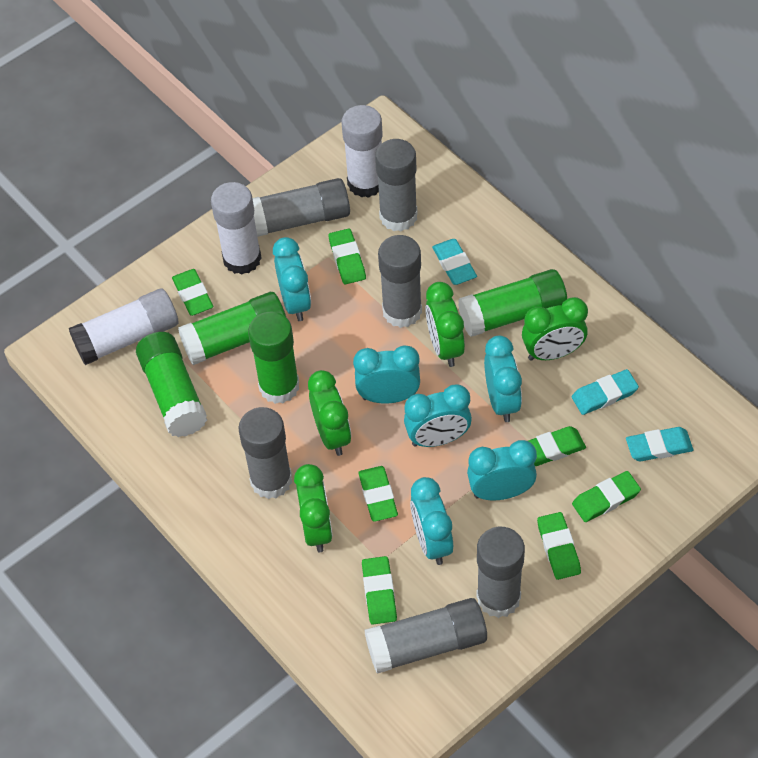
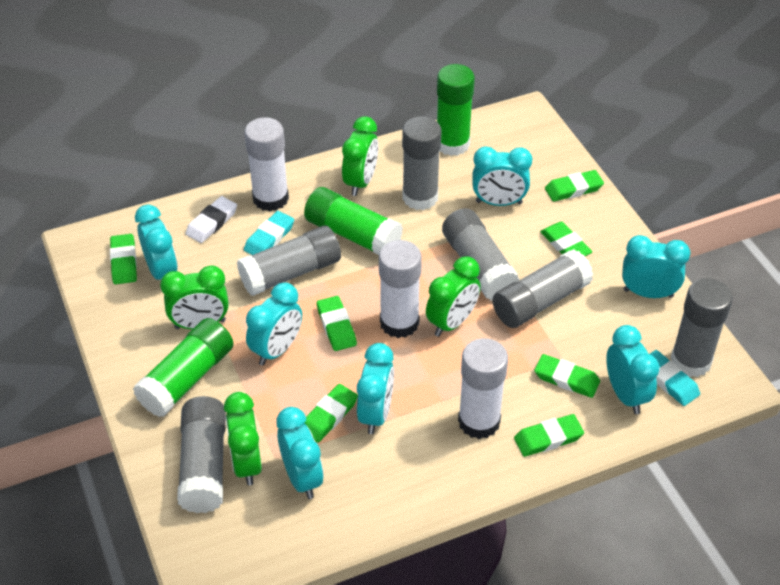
green glue stick: [136,332,207,437] [178,292,286,365] [248,311,299,404] [458,269,567,337] = 4 -> [133,318,234,417] [304,187,403,255] [437,64,475,156] = 3
turquoise clock: [273,237,311,321] [353,345,420,404] [404,384,472,447] [410,477,453,565] [467,440,537,500] [484,335,522,422] = 6 -> [135,205,178,280] [246,282,302,366] [276,407,324,499] [357,343,394,434] [472,147,532,206] [606,325,660,414] [622,235,690,298] = 7
turquoise eraser: [432,239,477,285] [572,369,639,415] [626,427,693,461] = 3 -> [244,211,294,255] [650,350,700,406] = 2
white eraser: none = 0 -> [186,196,237,243] = 1

